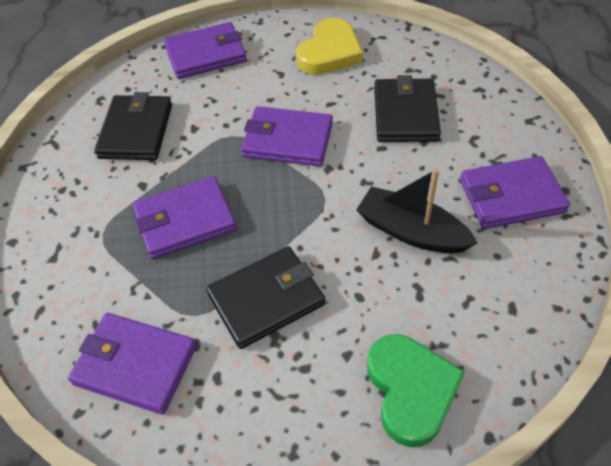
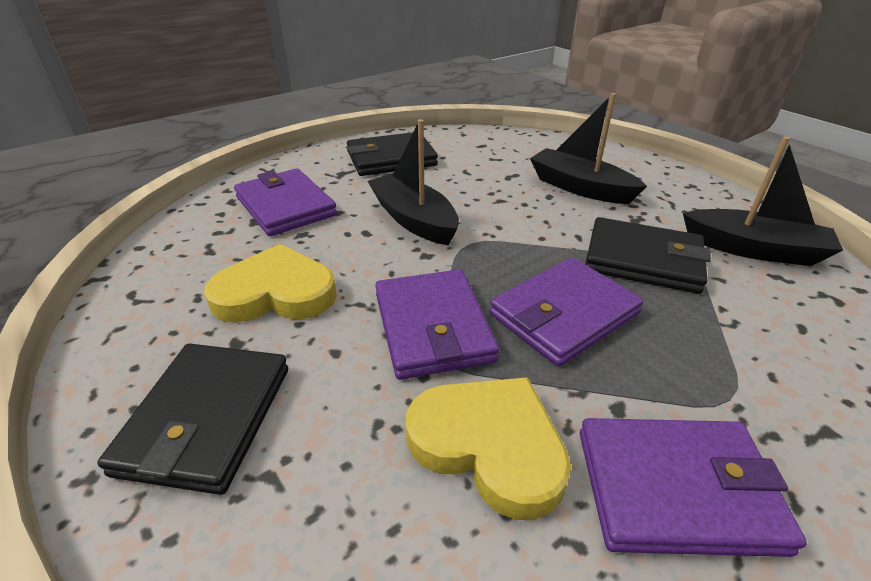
black boat: [356,168,478,253] = 1 -> [368,119,459,245] [530,93,647,204] [683,137,843,266] = 3
green heart: [367,334,465,447] = 1 -> none = 0
purple wallet: [68,313,197,414] [133,176,237,259] [164,22,247,79] [241,106,333,167] [460,156,570,229] = 5 -> [234,168,337,236] [375,269,499,380] [490,257,644,366] [580,418,807,557] = 4
yellow heart: [296,18,363,75] = 1 -> [204,244,337,323] [406,377,571,520] = 2

